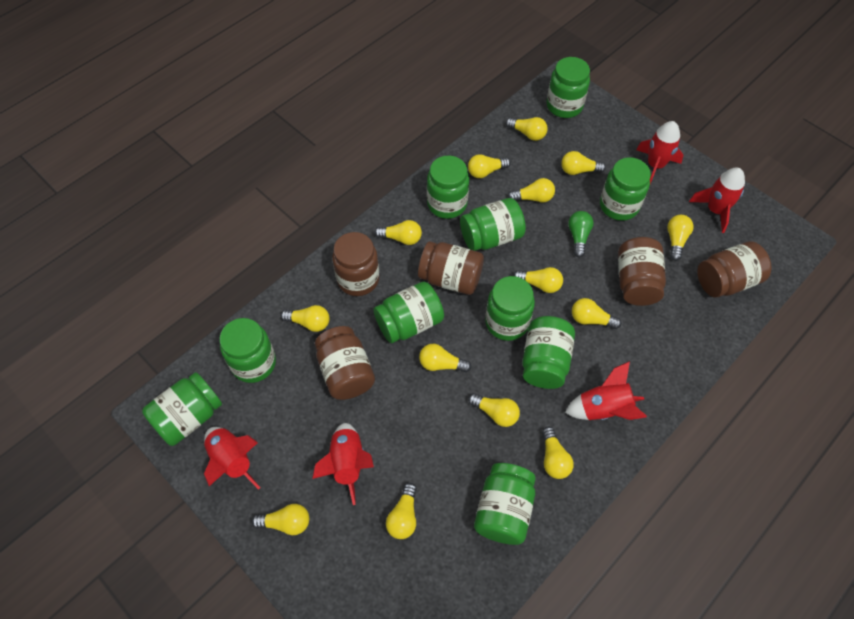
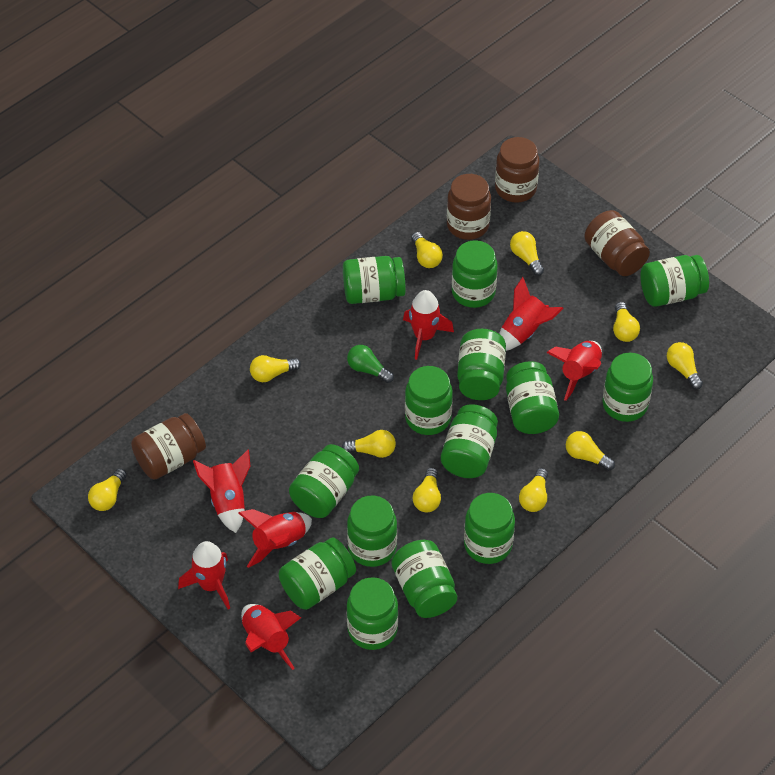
brown jar: [315,326,375,400] [332,232,380,296] [418,241,484,295] [618,237,666,306] [697,241,771,297] = 5 -> [131,413,206,479] [447,174,491,240] [495,137,540,203] [584,210,650,276] = 4
green jar: [142,372,222,446] [220,318,276,383] [373,281,444,343] [427,156,469,219] [460,198,526,251] [474,463,536,545] [485,276,535,341] [522,316,575,389] [546,57,590,118] [600,157,651,221] = 10 -> [279,537,356,610] [289,444,359,518] [343,256,406,304] [347,495,397,567] [347,577,398,650] [392,540,457,618] [405,366,453,435] [441,404,498,478] [452,240,498,308] [457,329,506,400] [464,493,515,564] [506,361,559,434] [602,353,653,422] [640,255,709,307] = 14
red rocket: [204,427,260,490] [312,423,374,505] [565,361,647,420] [636,121,684,184] [689,167,745,233] = 5 -> [178,541,230,610] [193,450,251,533] [239,509,312,568] [241,604,301,670] [403,290,454,360] [499,277,563,351] [546,341,602,401] = 7
yellow light bulb: [252,504,309,535] [281,305,329,332] [374,220,422,245] [386,483,417,539] [419,344,472,372] [468,154,511,178] [468,393,520,427] [506,117,548,141] [508,178,555,203] [513,267,563,293] [542,426,574,479] [561,151,606,175] [572,298,621,329] [667,215,694,261] = 14 -> [88,468,127,511] [250,355,301,382] [342,430,396,458] [411,232,443,268] [413,468,441,512] [510,231,544,276] [519,468,548,512] [566,431,615,471] [613,302,640,342] [667,342,703,389] = 10

